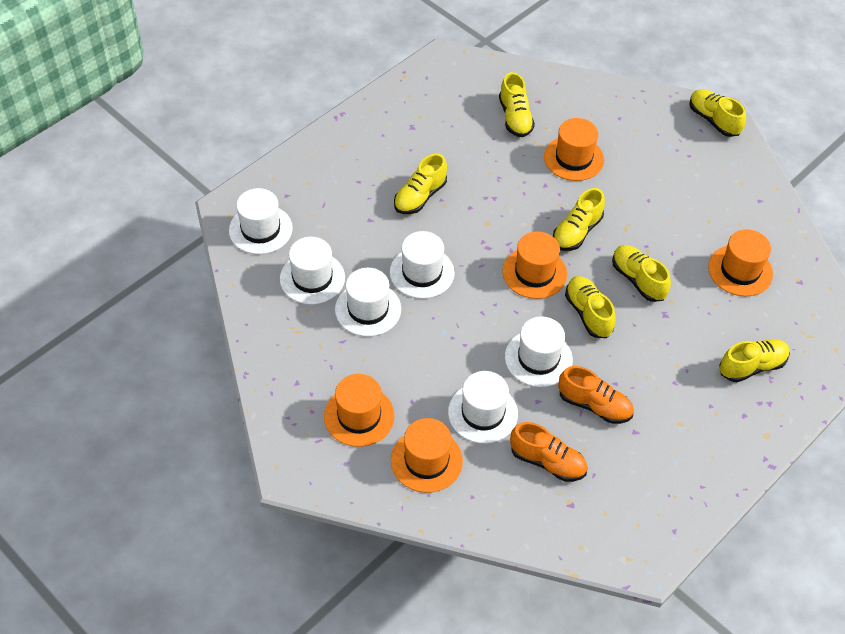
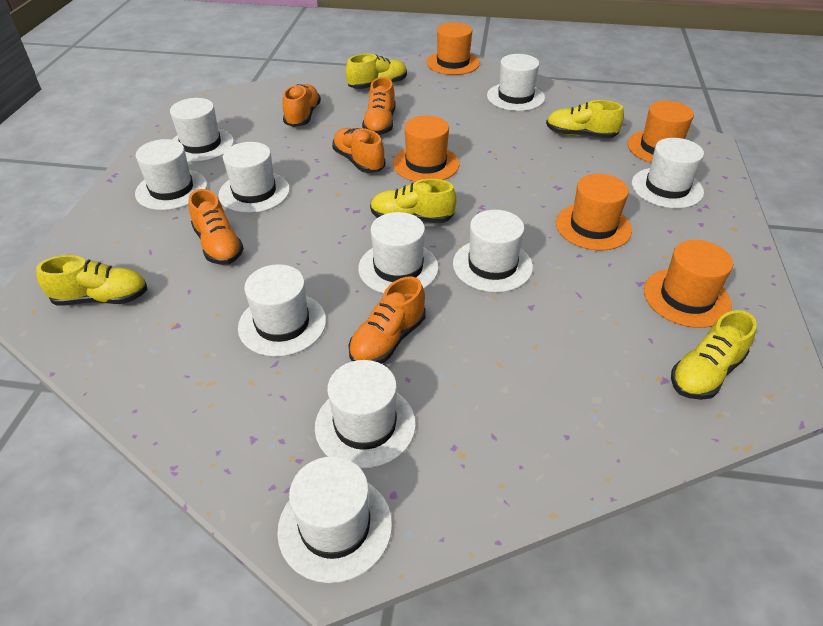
orange shoe: [510,422,587,482] [558,366,634,424] = 2 -> [189,189,244,265] [282,84,321,127] [332,128,385,173] [348,277,426,364] [362,77,396,135] = 5
white hat: [229,188,293,254] [280,237,345,305] [335,268,401,337] [390,231,455,299] [448,371,518,444] [505,316,573,387] = 6 -> [135,139,207,210] [170,98,234,162] [218,142,290,213] [238,264,326,357] [277,456,392,583] [315,360,416,469] [358,212,439,294] [453,210,533,293] [487,54,545,111] [632,138,704,209] = 10
yellow shoe: [394,153,447,214] [499,72,535,137] [553,188,605,251] [565,276,616,338] [612,245,671,302] [689,89,746,137] [720,339,790,382] = 7 -> [36,255,148,306] [346,54,407,89] [370,179,457,223] [546,100,624,138] [671,310,757,400] = 5

